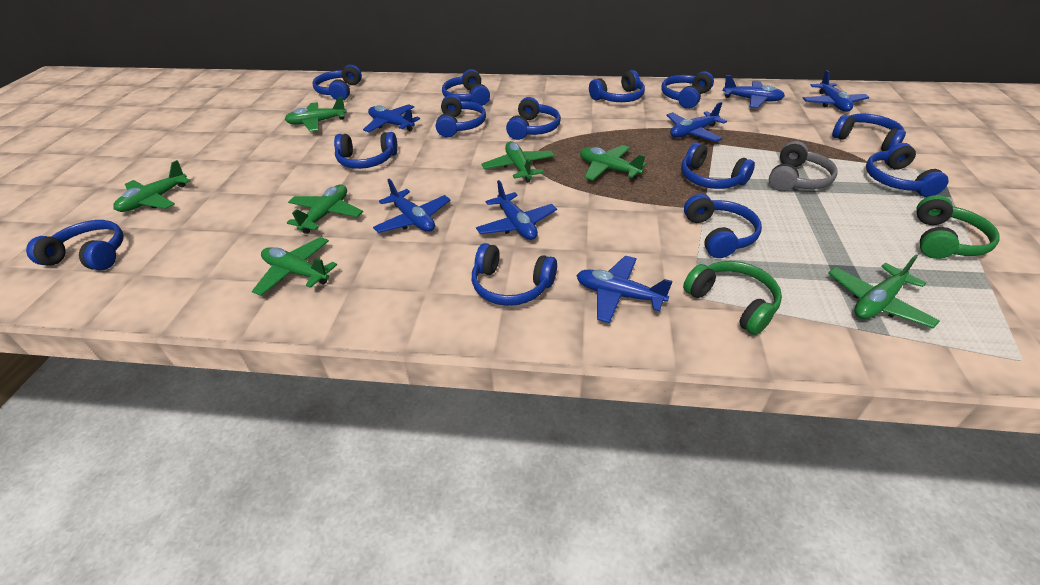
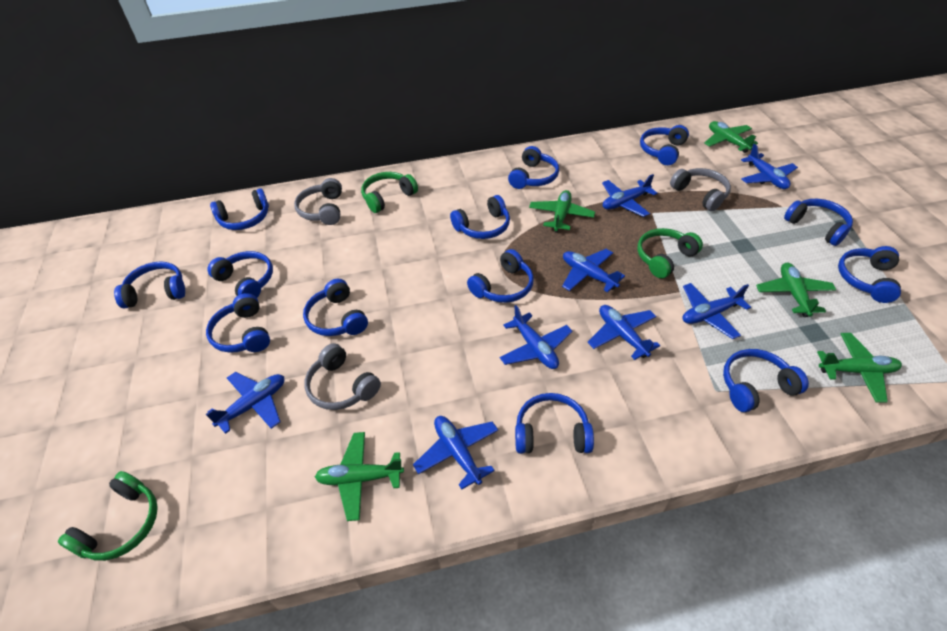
blue plane: [363,104,420,132] [373,179,451,233] [476,180,557,240] [576,256,673,323] [666,102,727,142] [723,75,785,108] [803,70,870,112] = 7 -> [206,372,284,434] [413,416,498,490] [500,305,572,369] [562,249,625,292] [587,305,660,360] [602,174,657,217] [683,283,751,339] [741,144,798,189] = 8
green headphones: [683,261,782,335] [917,195,999,259] = 2 -> [58,471,158,561] [361,172,418,213] [637,228,703,278] = 3
green plane: [113,160,191,212] [252,237,337,296] [284,97,347,132] [287,185,363,234] [482,141,555,183] [580,145,647,181] [828,255,940,328] = 7 -> [315,432,404,521] [529,190,595,233] [704,121,758,153] [756,263,836,317] [817,333,902,402] = 5
grey headphones: [769,141,837,191] = 1 -> [294,178,342,225] [304,343,381,410] [670,168,731,211] = 3

